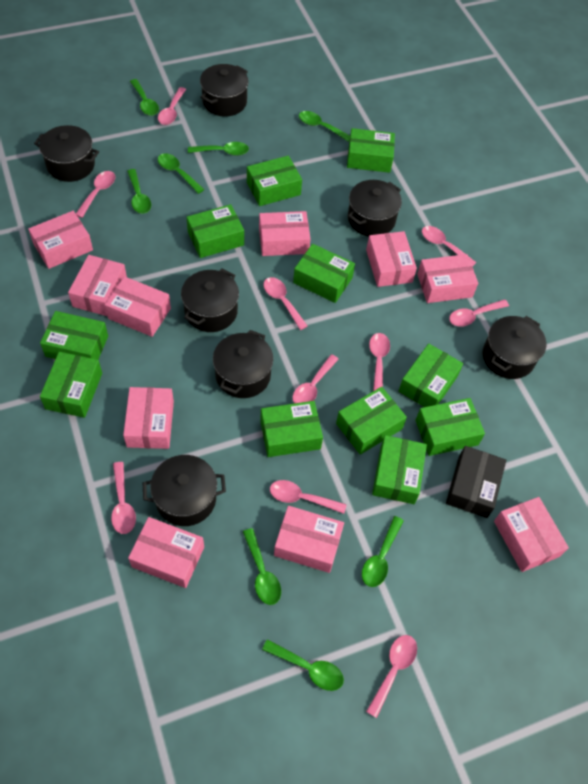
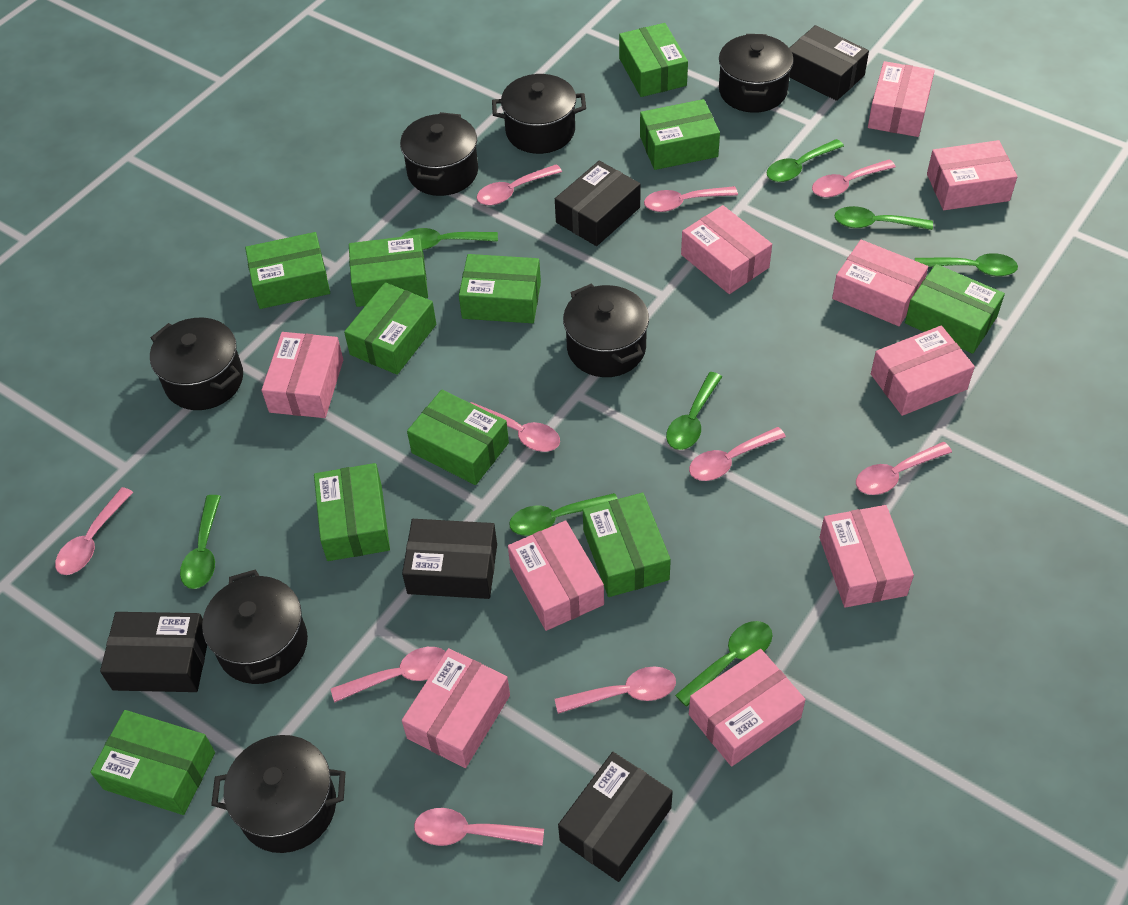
black box: [446,446,506,518] = 1 -> [100,612,207,692] [402,519,497,599] [555,161,641,246] [558,752,673,882] [789,25,869,101] = 5

